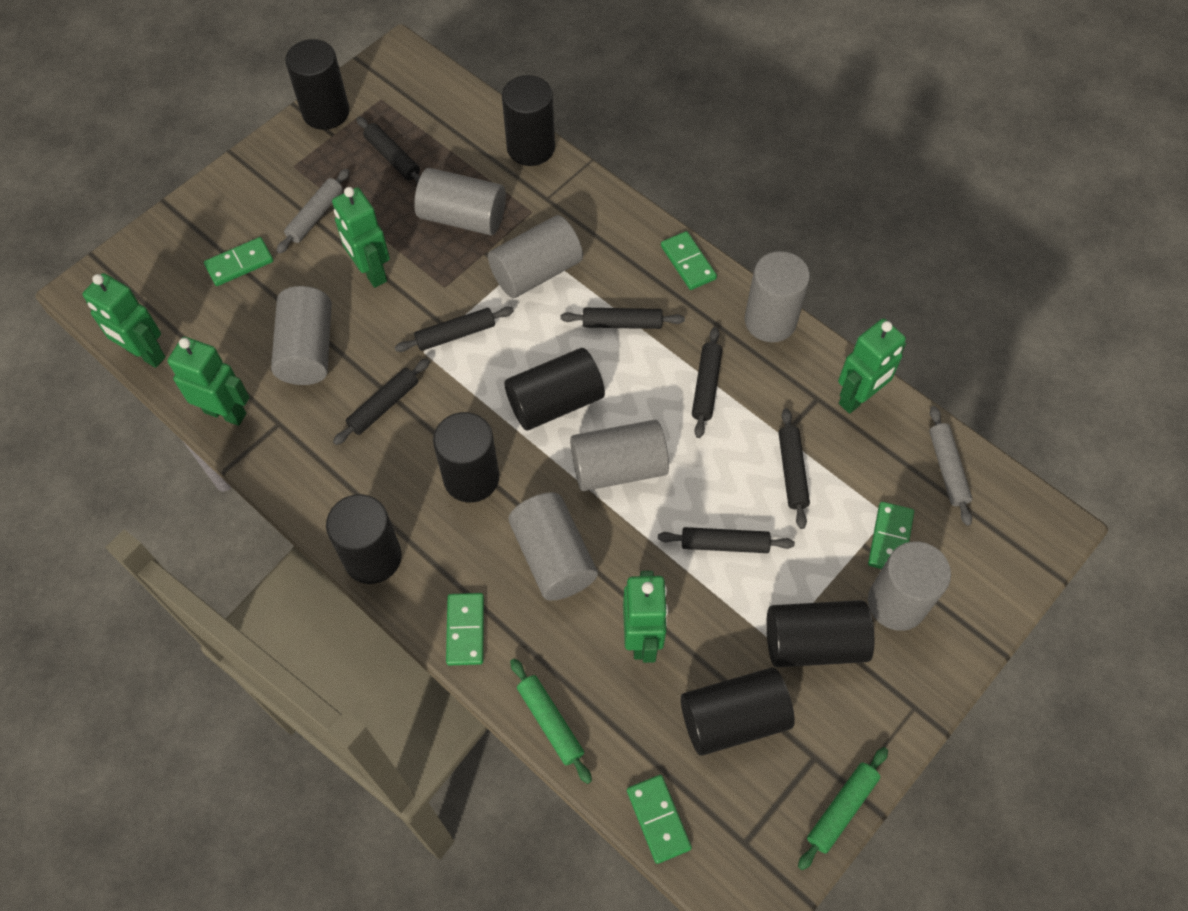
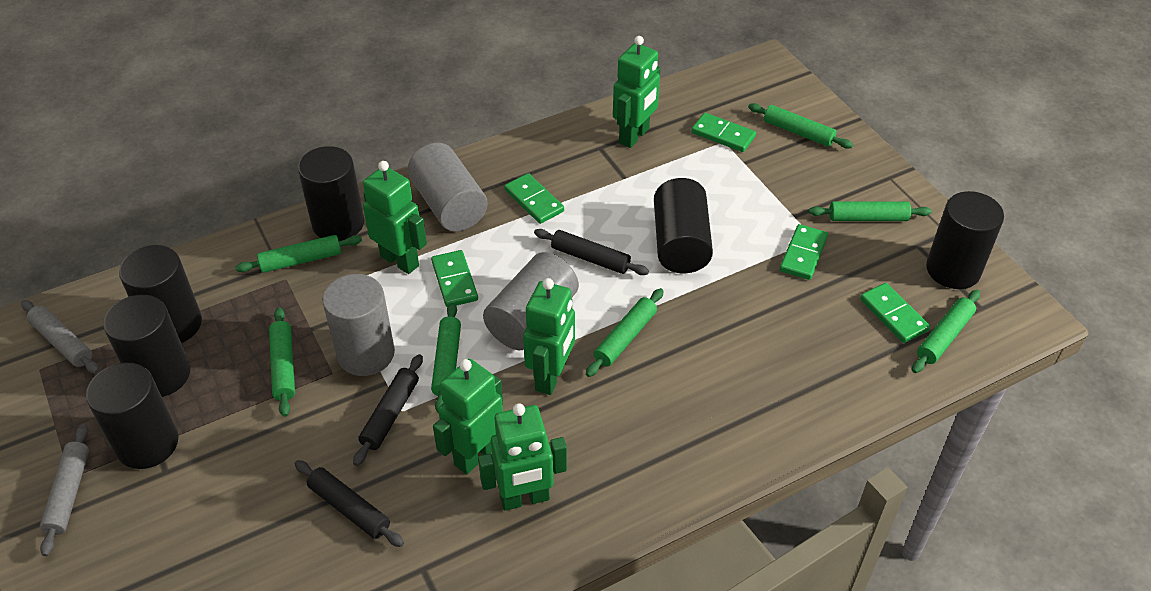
black cylinder: [285,39,350,130] [326,494,402,584] [433,412,499,503] [502,75,555,166] [504,348,605,431] [681,667,795,756] [766,600,874,667] = 7 -> [86,363,178,469] [103,295,190,397] [119,245,202,343] [298,146,364,241] [654,178,713,273] [926,191,1004,289] = 6
black rolling pin: [333,358,430,445] [357,117,420,184] [395,307,514,352] [561,308,685,329] [658,527,795,553] [692,327,722,438] [778,408,810,529] = 7 -> [294,460,404,547] [353,354,423,466] [534,229,649,275] = 3
green rolling pin: [510,658,592,784] [798,747,888,870] = 2 -> [235,235,362,273] [269,308,295,417] [431,303,461,413] [586,288,664,377] [748,103,853,149] [809,201,932,221] [912,290,980,373] = 7
grey cylinder: [271,286,332,385] [414,168,506,235] [488,215,583,298] [509,492,598,601] [570,420,669,491] [745,251,810,342] [868,542,951,631] = 7 -> [323,274,395,376] [408,143,488,231] [483,252,579,350] = 3

